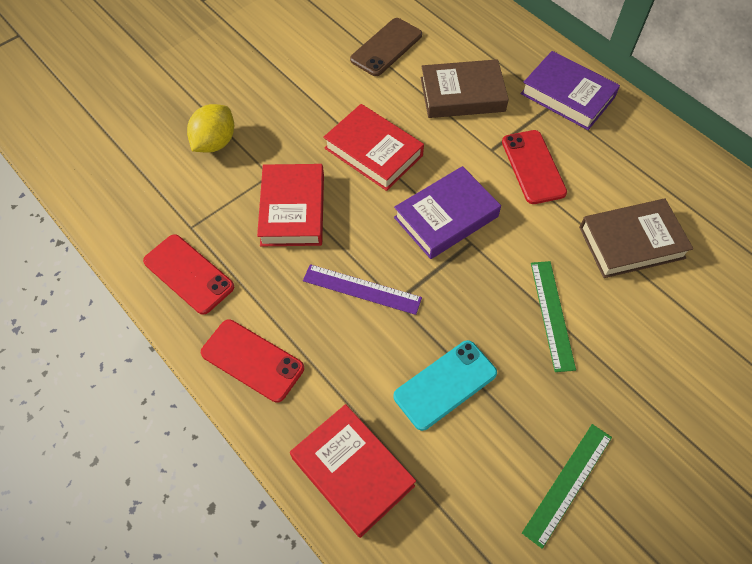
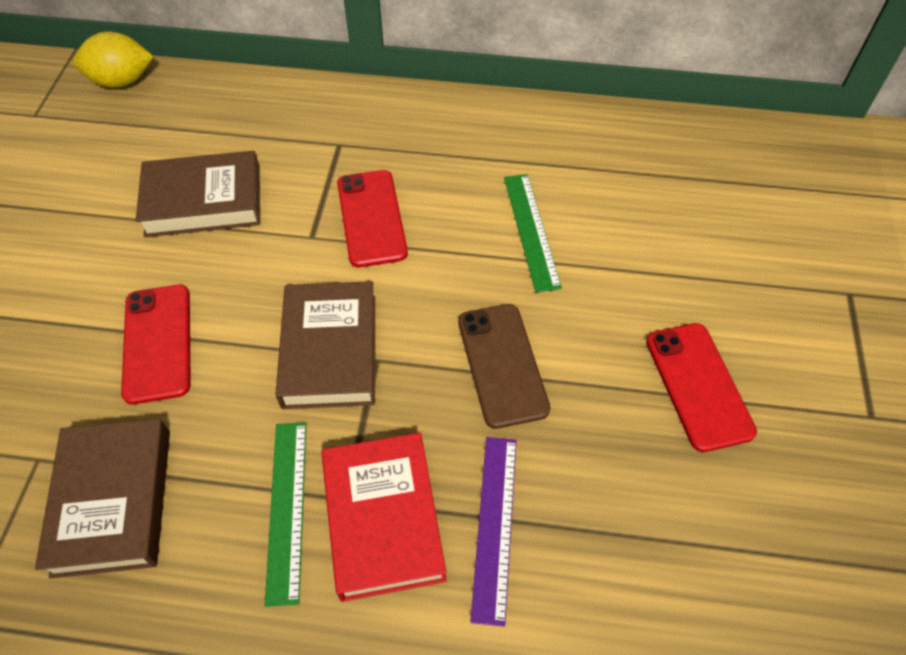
brown book: [421,59,509,118] [579,199,693,278] = 2 -> [35,419,170,579] [136,151,260,237] [276,281,375,409] = 3
purple book: [394,166,501,259] [521,51,620,130] = 2 -> none = 0
red book: [257,164,324,246] [290,404,416,538] [323,104,424,191] = 3 -> [321,433,447,602] = 1
turquoise phone: [393,340,497,431] = 1 -> none = 0

